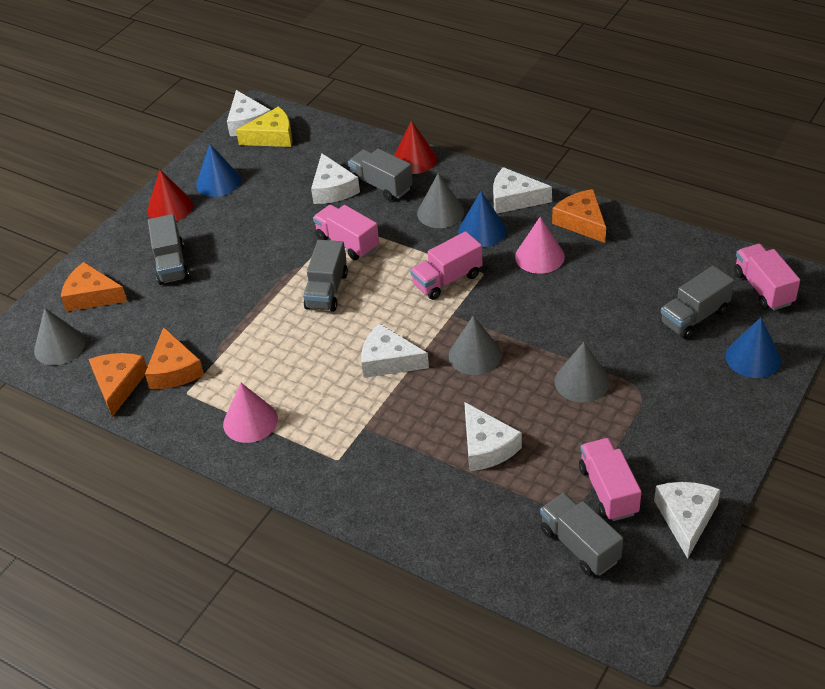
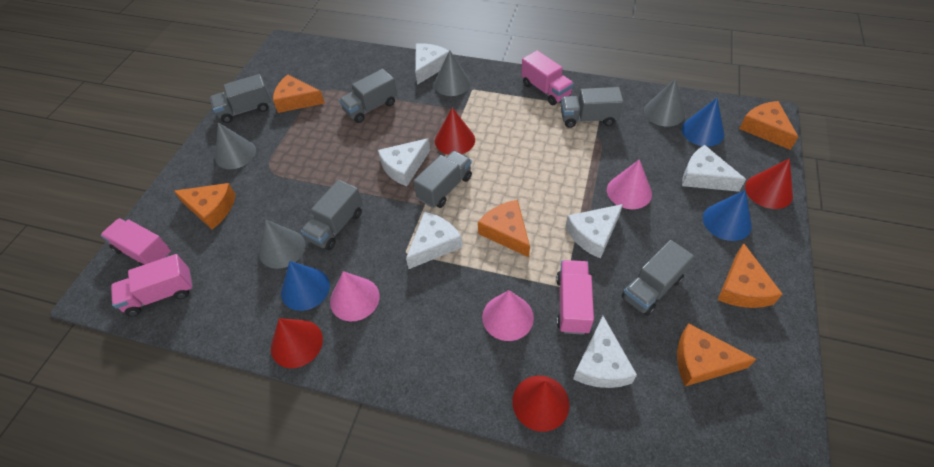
grey truck: [148,214,189,285] [303,240,348,312] [348,148,413,201] [540,493,623,576] [660,266,734,339] = 5 -> [210,74,271,123] [301,180,363,250] [339,69,397,123] [413,151,472,208] [561,87,623,128] [622,240,694,316] = 6
orange cheese: [61,262,128,312] [89,353,147,417] [145,327,204,389] [552,189,606,243] = 4 -> [174,183,236,229] [273,75,325,113] [478,200,530,257] [677,323,756,386] [718,243,782,308] [739,101,798,150] = 6
pink cone: [223,383,278,443] [515,217,565,274] = 2 -> [330,271,380,322] [482,290,534,341] [607,159,652,209] = 3
red cone: [147,170,193,221] [394,121,437,174] = 2 -> [271,318,323,368] [435,108,475,155] [513,376,569,432] [745,158,793,209] = 4
yellow cheese: [236,106,292,147] = 1 -> none = 0

